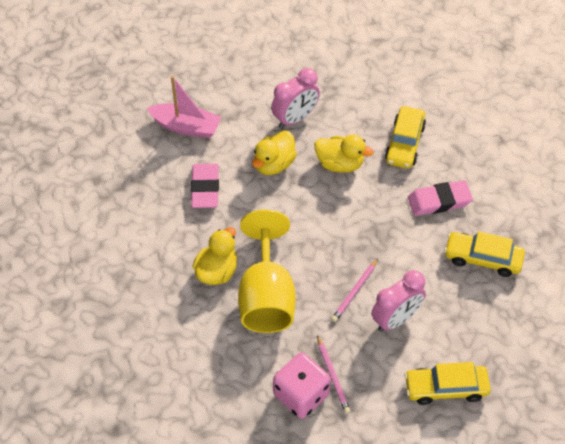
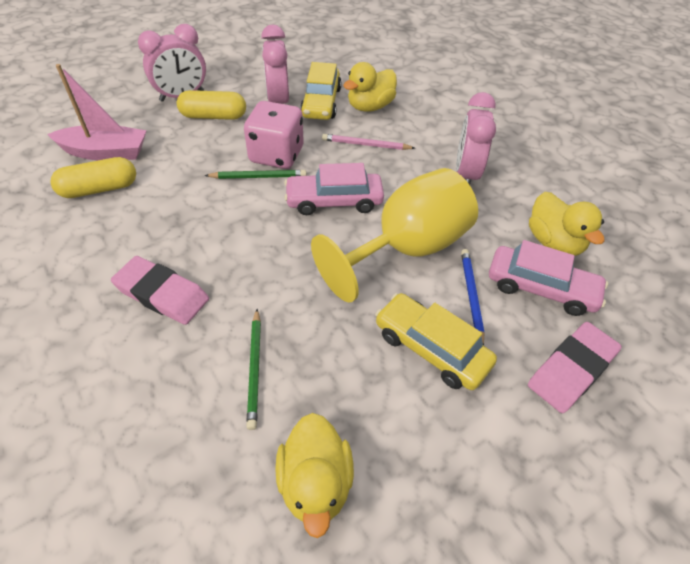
blue pencil: none = 0 -> [461,249,485,345] = 1
green pencil: none = 0 -> [205,170,306,179] [246,309,261,430] = 2
pink car: none = 0 -> [284,163,384,215] [489,240,608,316] = 2
pink clock: [271,68,320,128] [372,270,426,332] = 2 -> [138,24,206,102] [261,24,289,104] [456,92,496,185] = 3
pink pencil: [317,335,350,414] [331,258,378,322] = 2 -> [322,134,415,150] = 1
yellow capsule: none = 0 -> [50,157,136,198] [177,90,246,120] = 2
yellow car: [385,106,426,169] [405,362,491,405] [444,231,525,277] = 3 -> [300,62,342,120] [375,293,497,390] = 2

